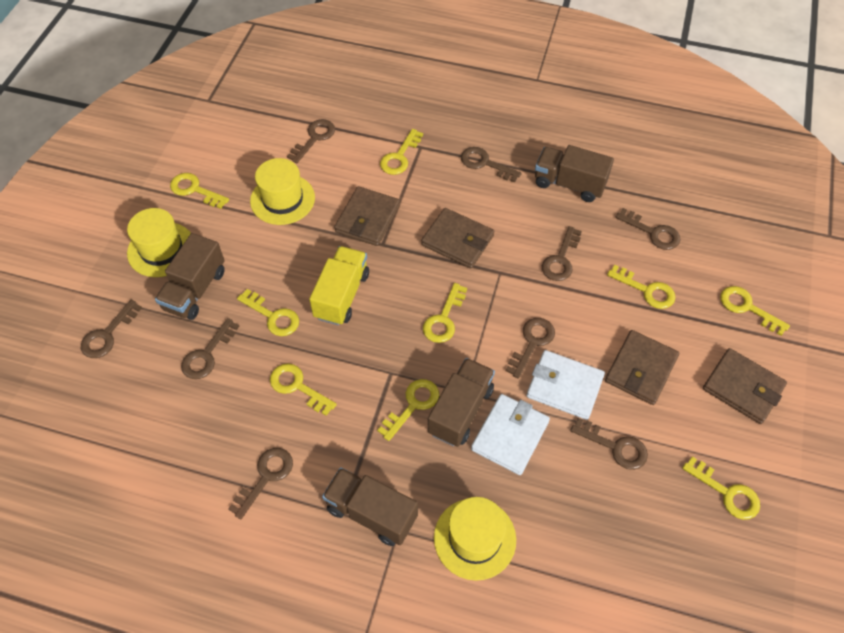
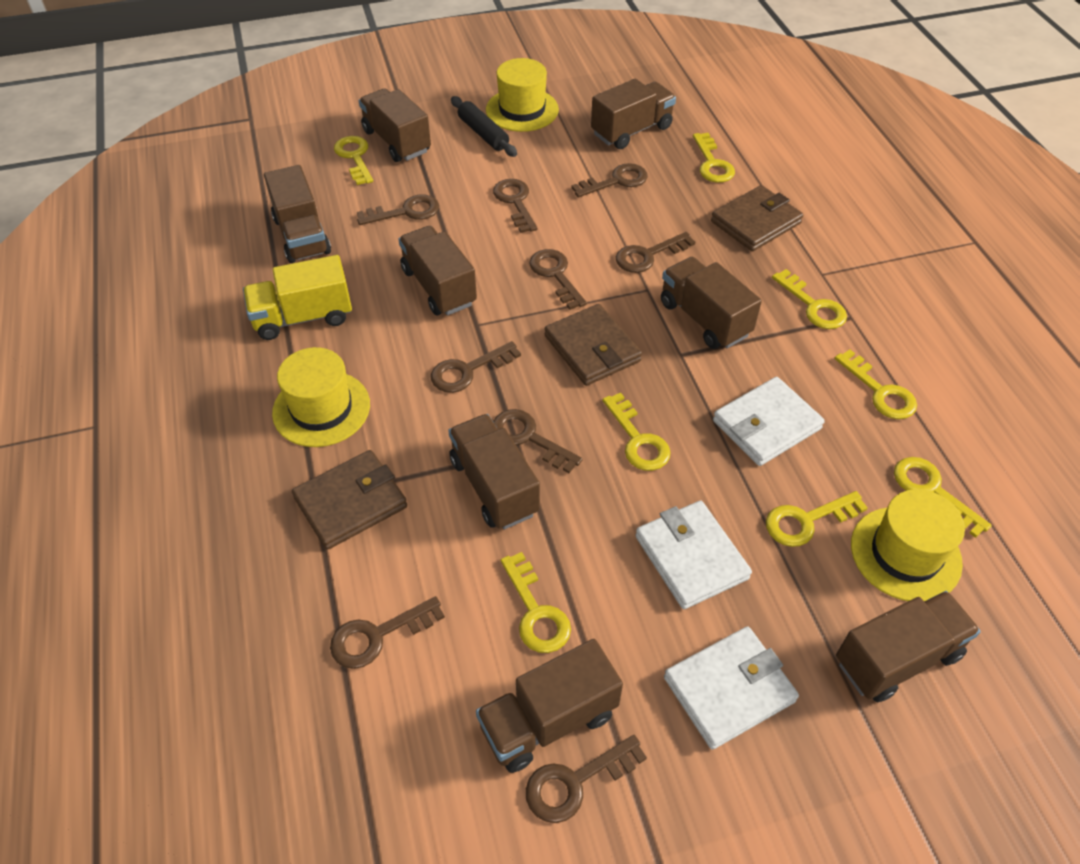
black rolling pin: none = 0 -> [451,96,517,157] = 1
brown truck: [155,233,225,320] [322,467,418,546] [428,358,495,447] [535,145,614,202] = 4 -> [264,165,331,263] [359,88,431,162] [398,226,477,315] [448,414,540,530] [476,639,623,773] [591,79,676,149] [661,257,762,349] [836,591,981,702] = 8
brown wallet: [334,186,400,246] [421,208,494,268] [605,330,679,405] [703,348,787,424] = 4 -> [292,450,407,550] [545,304,642,386] [711,185,803,251] = 3
white wallet: [471,394,550,475] [526,350,605,420] = 2 -> [635,501,752,609] [664,626,799,750] [713,377,825,466] = 3
yellow key: [170,173,229,209] [237,289,299,336] [270,363,337,416] [377,379,439,441] [380,129,423,175] [423,283,467,343] [607,264,676,309] [682,456,760,520] [720,286,790,336] = 9 -> [334,136,373,185] [500,552,571,653] [602,393,671,471] [693,133,735,183] [766,491,868,547] [772,269,847,329] [835,350,917,419] [894,457,992,538] = 8

